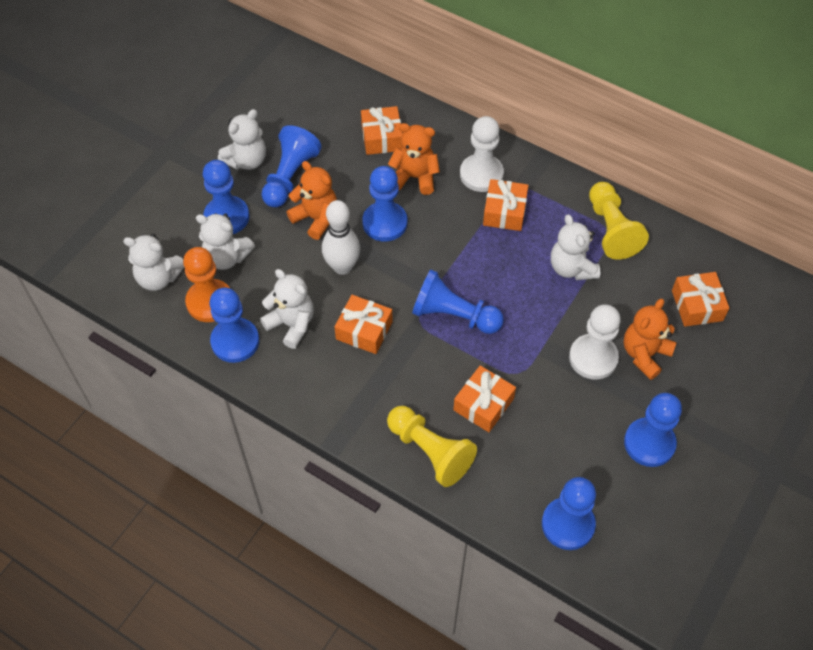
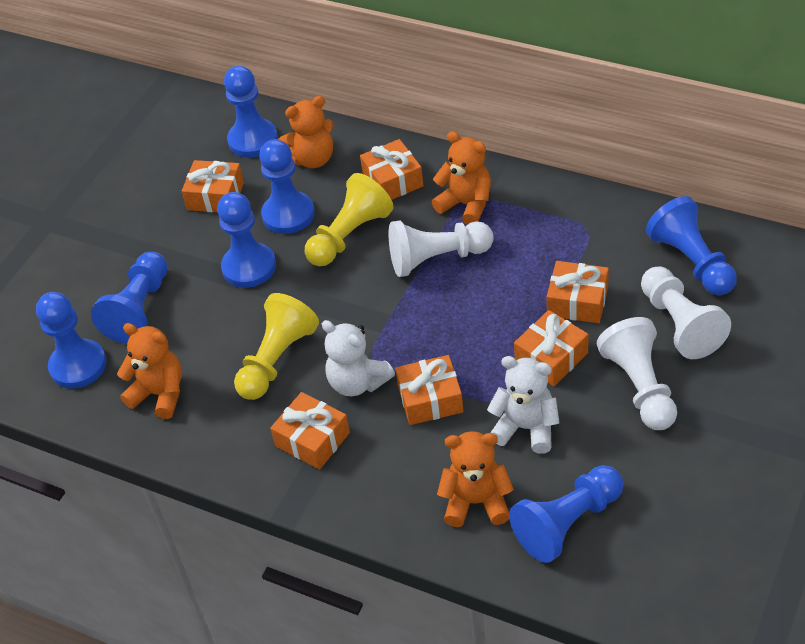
orange gift: [335,295,393,354] [361,106,403,155] [453,365,516,432] [483,179,529,231] [672,272,729,327] = 5 -> [182,160,244,212] [270,392,350,469] [360,139,424,200] [395,355,463,425] [514,310,589,386] [547,261,609,323] = 6
orange pawn: [183,247,230,322] = 1 -> none = 0
orange teddy bear: [286,161,337,240] [388,123,440,195] [624,299,677,380] = 3 -> [117,323,182,419] [278,96,334,168] [432,131,491,225] [437,431,514,527] = 4
white bowling pin: [322,200,360,275] = 1 -> none = 0
white pawn: [460,116,504,192] [569,305,621,379] = 2 -> [389,221,493,277] [597,317,677,430] [641,267,731,359] = 3
white teddy bear: [123,234,184,291] [196,213,255,270] [218,109,266,170] [260,269,314,349] [551,214,600,280] = 5 -> [321,320,395,396] [487,356,560,454] = 2

